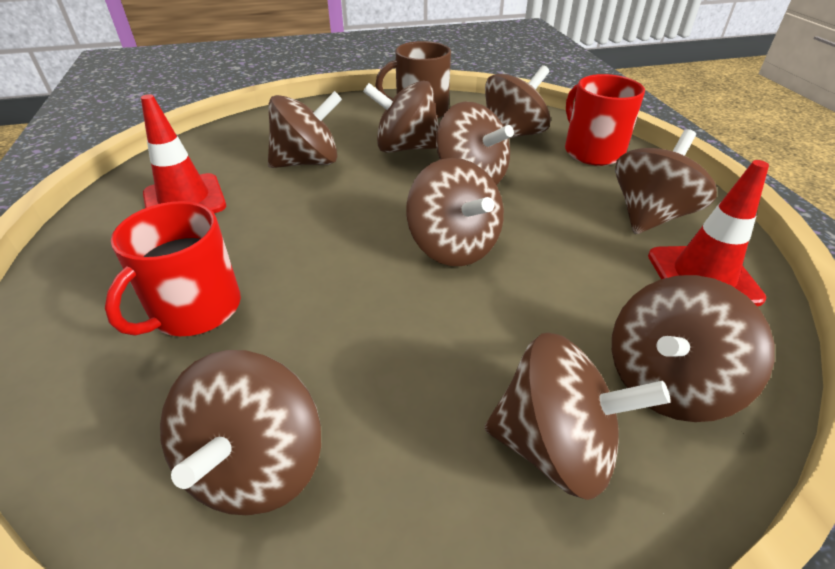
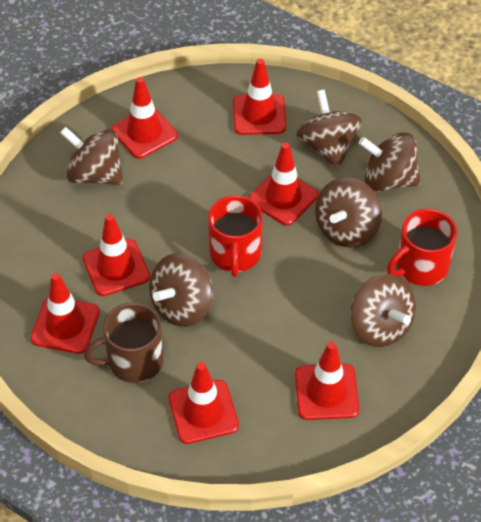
brown spinning top: [160,350,321,515] [268,91,342,168] [363,81,439,153] [406,158,504,266] [436,102,514,185] [485,65,551,139] [485,333,671,500] [612,275,775,422] [615,129,717,234] = 9 -> [60,127,123,185] [149,253,213,327] [296,89,362,168] [315,177,382,248] [350,274,416,347] [359,132,421,192] = 6
red traffic cone: [141,94,226,213] [648,160,769,306] = 2 -> [30,273,100,354] [83,214,150,296] [111,77,178,159] [168,362,239,444] [233,59,286,135] [249,142,318,226] [295,341,359,420] = 7

